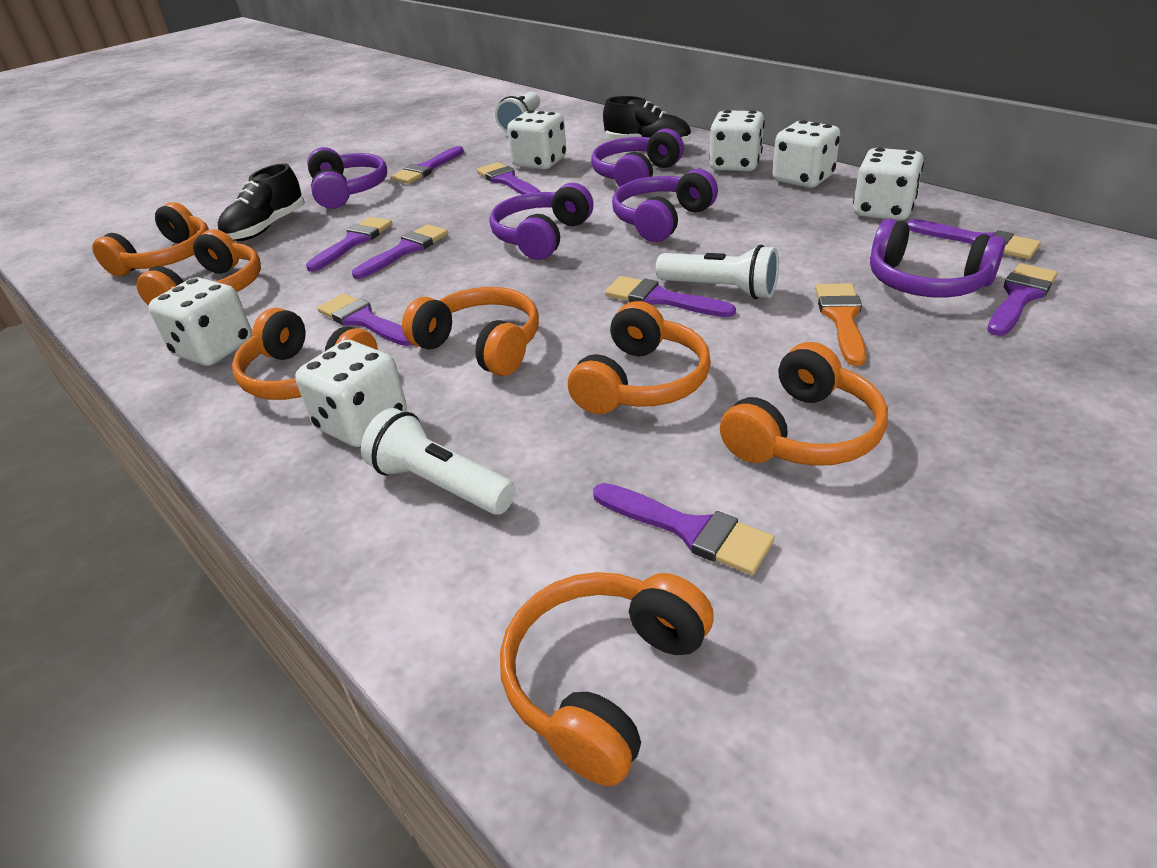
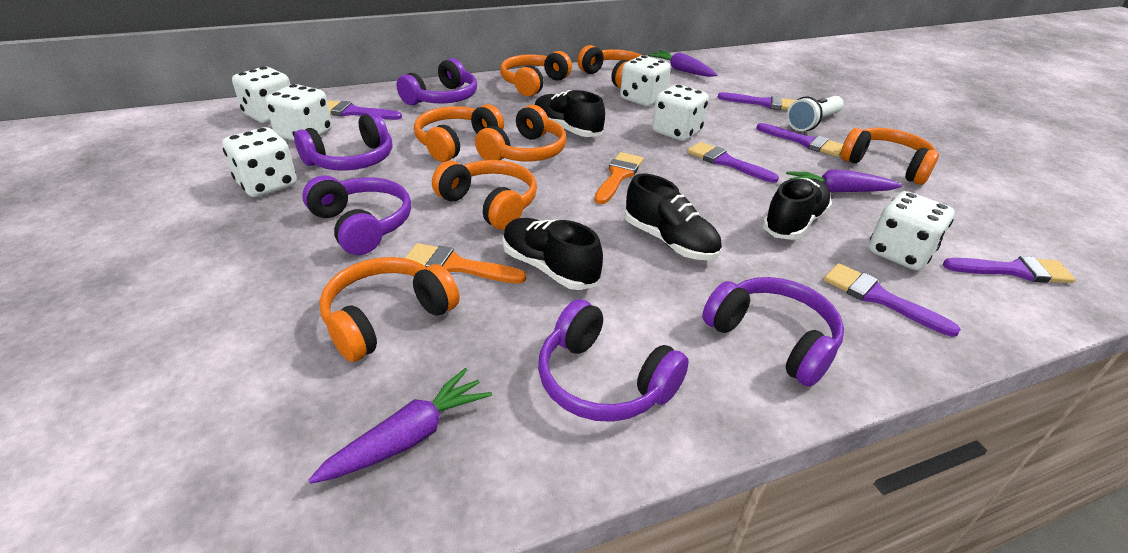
black shoe: [218,163,305,241] [603,96,691,144] = 2 -> [503,218,603,290] [535,90,605,137] [625,174,722,260] [762,178,832,240] = 4
orange brush: [815,283,867,366] = 1 -> [405,243,526,283] [594,152,644,204] = 2
purple brush: [306,217,392,272] [317,293,413,346] [352,224,448,279] [391,146,464,184] [477,162,541,195] [593,483,775,575] [605,276,736,317] [907,219,1041,259] [987,263,1058,336] = 9 -> [327,100,402,120] [687,142,779,183] [717,92,796,110] [756,123,843,157] [823,263,961,337] [943,256,1076,283] = 6
purple carrot: none = 0 -> [309,368,492,484] [648,50,718,77] [786,169,902,192] = 3
white flashlight: [361,408,516,515] [495,92,540,132] [656,245,779,299] = 3 -> [787,96,844,131] = 1

